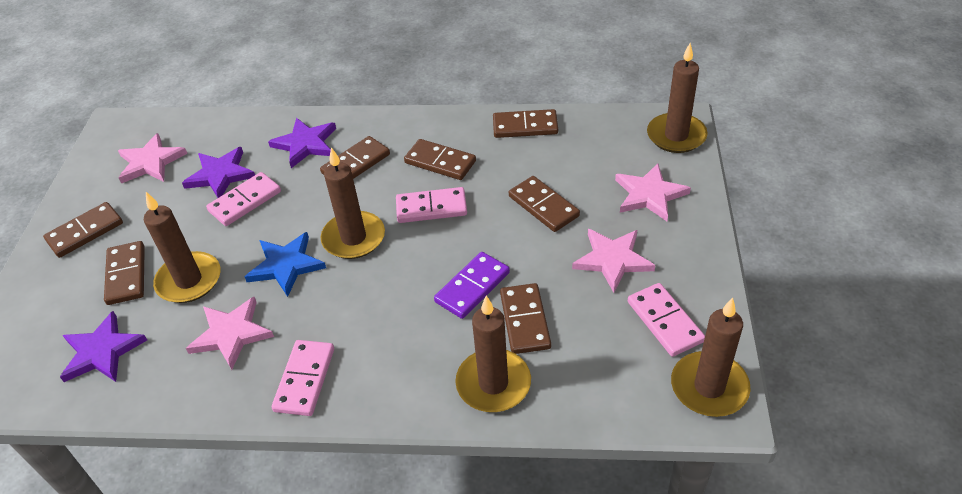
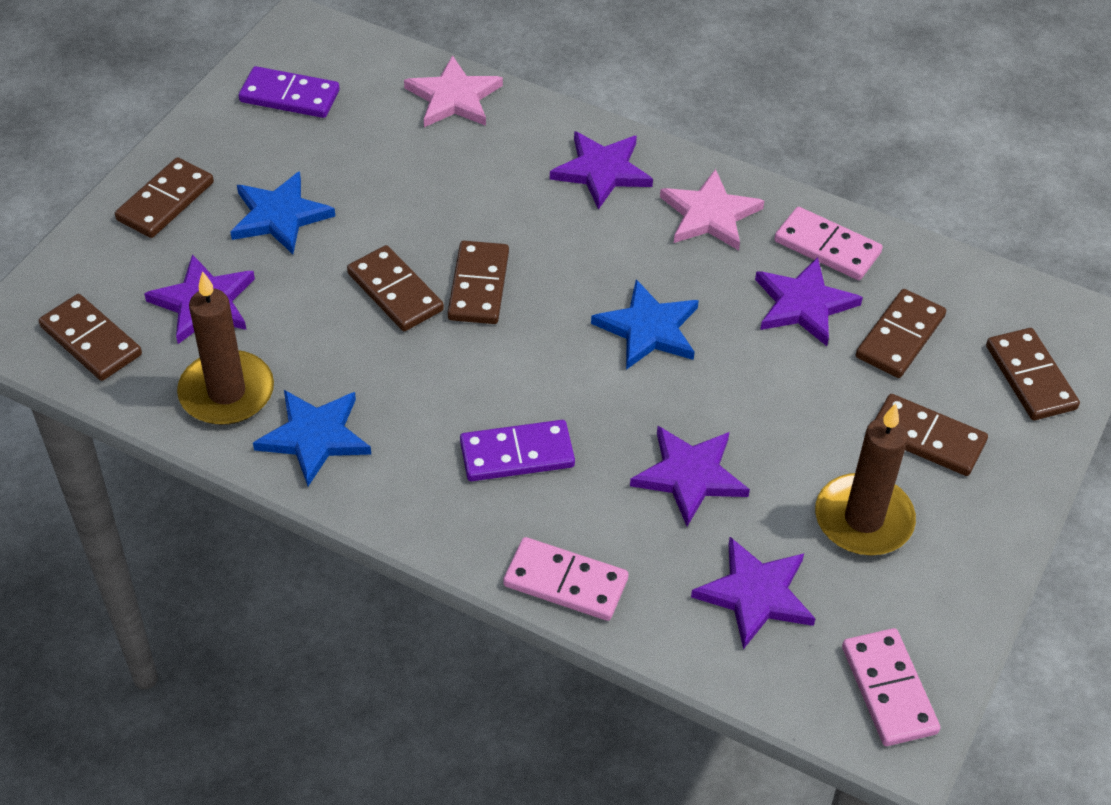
blue star: [245,232,326,297] = 1 -> [230,171,335,254] [253,390,371,486] [591,279,699,370] = 3
brown candle: [144,192,221,303] [320,147,385,259] [455,296,531,412] [647,43,708,153] [671,297,751,417] = 5 -> [177,271,274,425] [815,403,916,555] = 2
pink domino: [206,172,281,226] [272,340,334,416] [396,187,467,223] [628,283,705,357] = 4 -> [503,537,629,621] [774,207,883,280] [842,628,940,746] = 3
pink star: [118,133,187,184] [186,297,274,370] [572,229,655,293] [615,163,691,221] = 4 -> [404,55,503,127] [660,169,764,250] = 2
purple domino: [434,252,510,319] = 1 -> [239,66,340,118] [460,420,575,481] = 2
purple star: [60,311,147,382] [182,147,255,198] [268,118,336,168] = 3 -> [144,254,255,344] [550,131,653,210] [630,426,750,526] [691,537,816,649] [755,257,863,346] = 5

